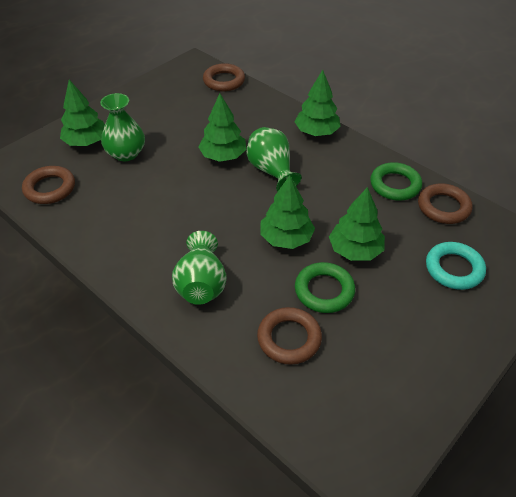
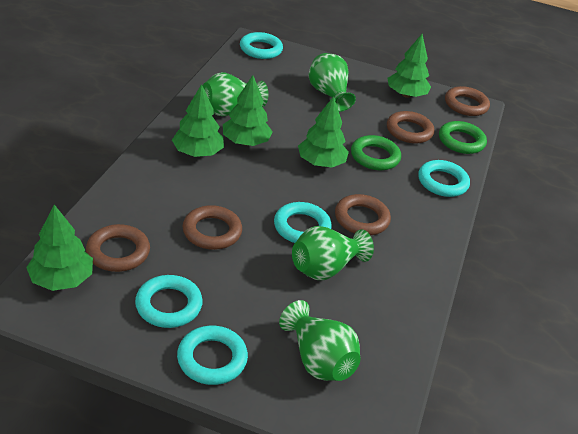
brown ring: [22,166,75,204] [203,63,245,92] [257,307,322,365] [418,183,473,224] = 4 -> [86,224,150,272] [183,205,242,250] [335,194,391,235] [387,111,434,144] [445,86,490,116] = 5
green vase: [100,93,145,161] [172,231,227,305] [246,127,302,191] = 3 -> [203,72,269,117] [279,300,361,381] [292,226,374,280] [309,53,356,112] = 4
turquoise ring: [426,242,486,290] = 1 -> [135,275,203,328] [177,326,248,385] [240,32,283,59] [274,202,332,243] [418,160,470,197] = 5

